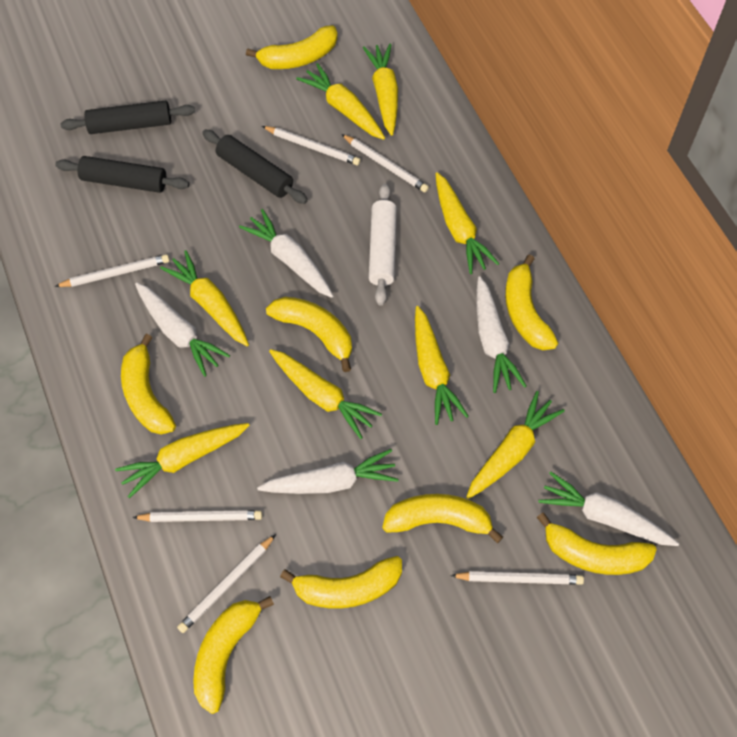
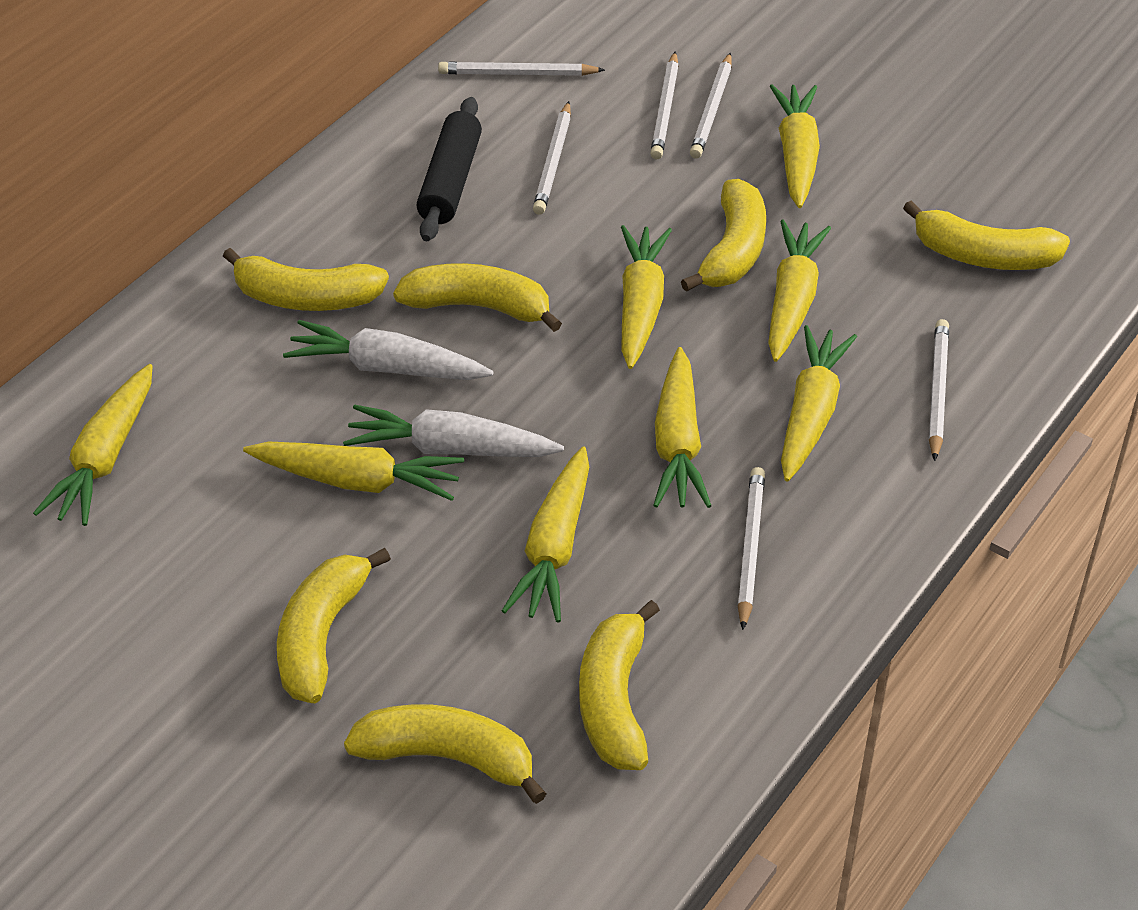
black rolling pin: [55,156,189,193] [60,101,195,134] [202,130,308,204] = 3 -> [416,97,482,241] = 1
white carrot: [135,282,230,377] [239,209,333,298] [257,449,399,494] [477,276,526,393] [539,472,679,546] = 5 -> [283,320,493,380] [343,405,564,457] = 2
white rolling pin: [369,183,397,305] = 1 -> none = 0
yellow banana: [121,334,176,435] [193,596,274,714] [246,25,338,69] [266,297,352,372] [280,556,402,609] [382,494,503,543] [505,254,558,350] [537,513,657,575] = 8 -> [223,248,389,311] [277,548,391,703] [344,704,547,804] [393,263,562,332] [579,600,660,770] [681,179,766,292] [903,200,1070,270] = 7

